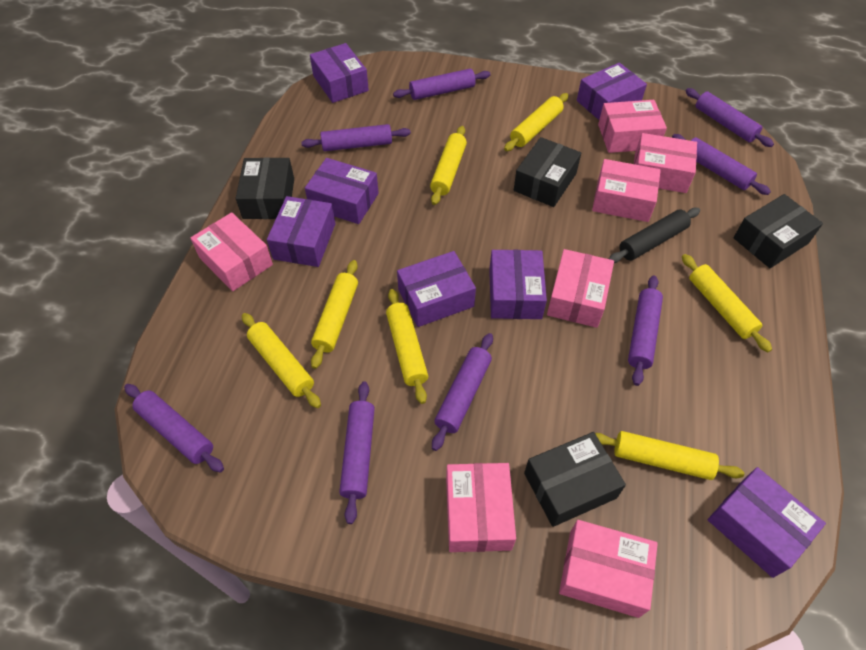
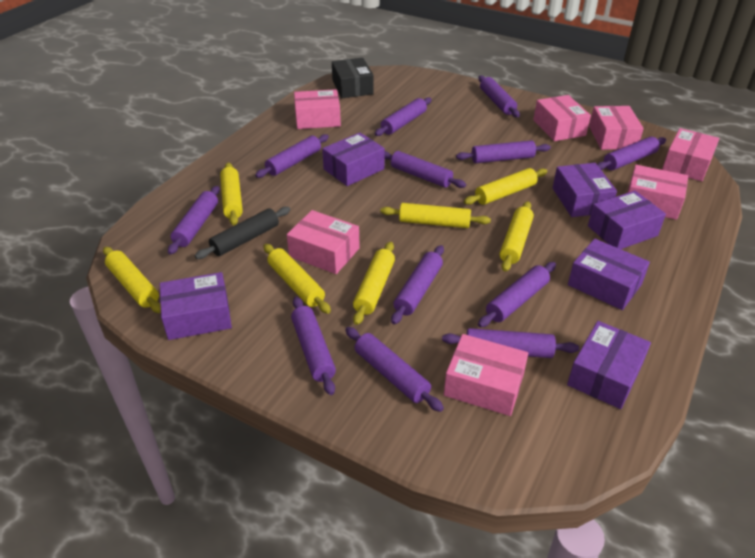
black box: [236,157,294,219] [514,137,581,207] [524,432,626,527] [733,194,823,268] = 4 -> [332,58,374,98] = 1
purple box: [267,196,335,267] [305,158,379,224] [310,43,369,103] [397,251,476,327] [489,250,547,319] [577,63,647,120] [708,467,826,578] = 7 -> [160,272,232,340] [322,133,385,186] [553,163,617,217] [567,321,651,409] [568,239,650,310] [588,191,666,249] = 6
purple rolling pin: [124,384,224,472] [301,124,411,151] [339,381,375,524] [393,69,491,100] [432,333,493,451] [628,276,663,386] [672,134,771,195] [686,88,774,147] = 8 -> [168,186,220,254] [255,134,329,178] [291,297,336,395] [345,327,444,412] [375,97,432,136] [385,151,466,188] [391,245,444,324] [442,328,579,358] [456,140,551,163] [478,75,520,117] [478,262,556,327] [597,137,666,170] = 12

